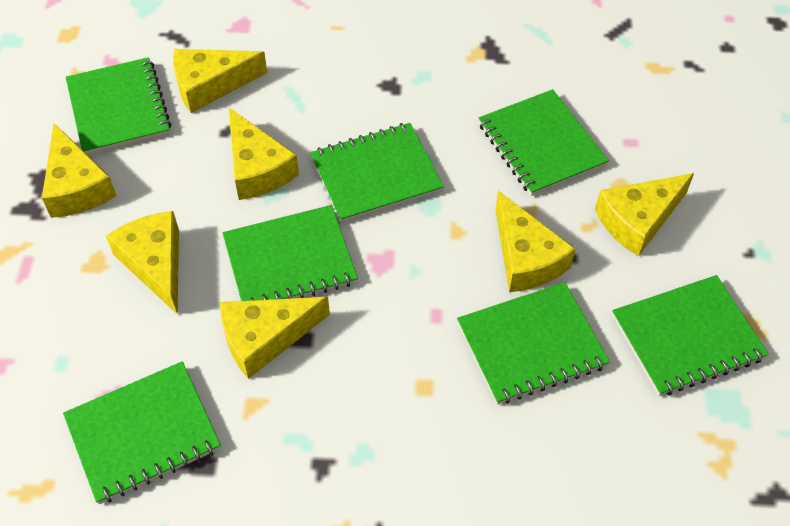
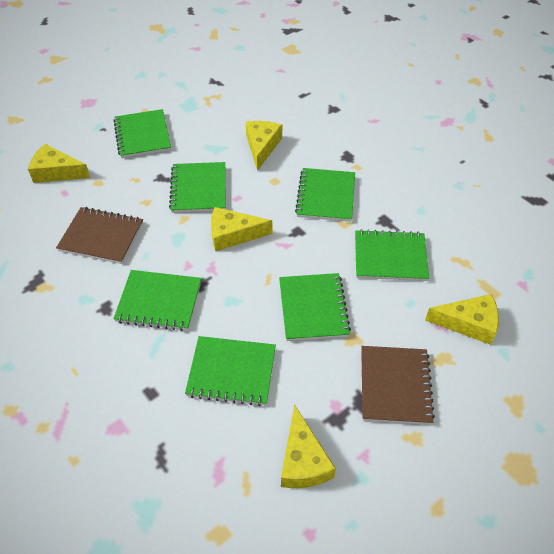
brown notebook: none = 0 -> [56,207,143,264] [361,346,435,425] = 2
yellow cheese: [42,123,116,218] [106,211,179,315] [173,49,267,113] [220,297,330,379] [229,108,299,200] [496,191,576,292] [595,173,694,257] = 7 -> [28,144,90,183] [211,207,272,251] [246,121,282,171] [281,404,336,488] [425,294,499,345] = 5

